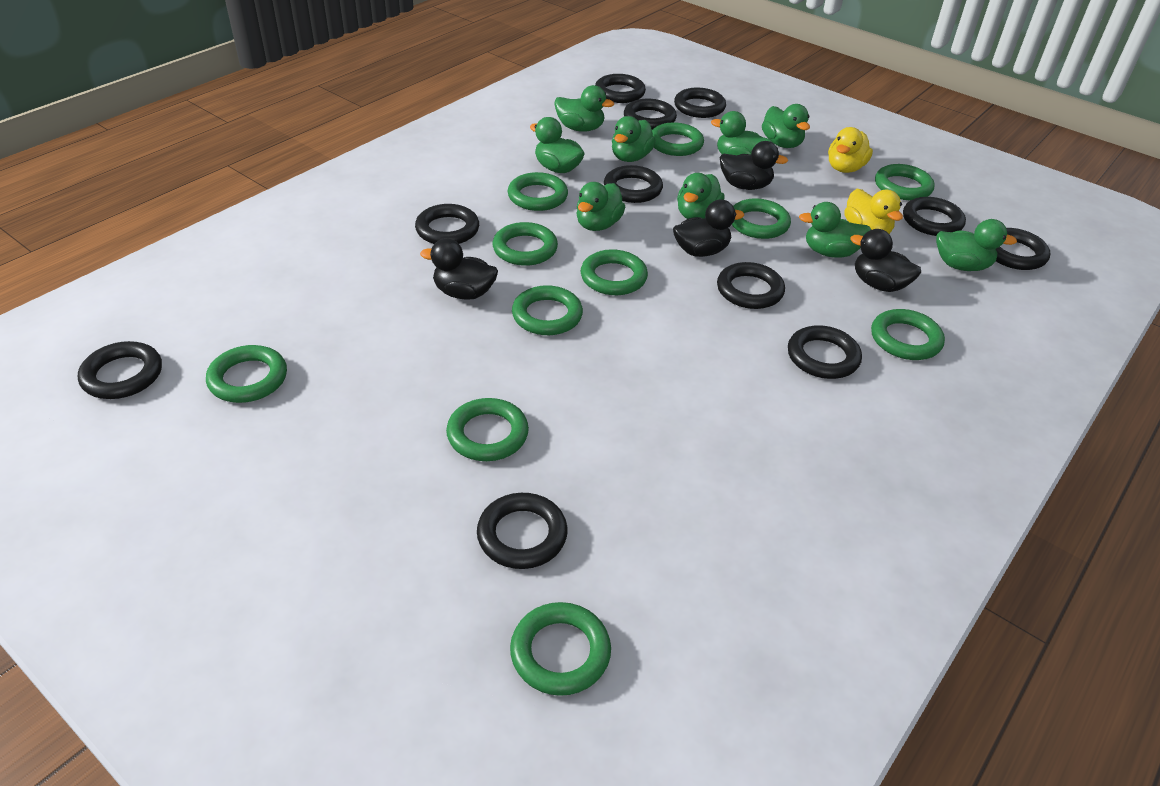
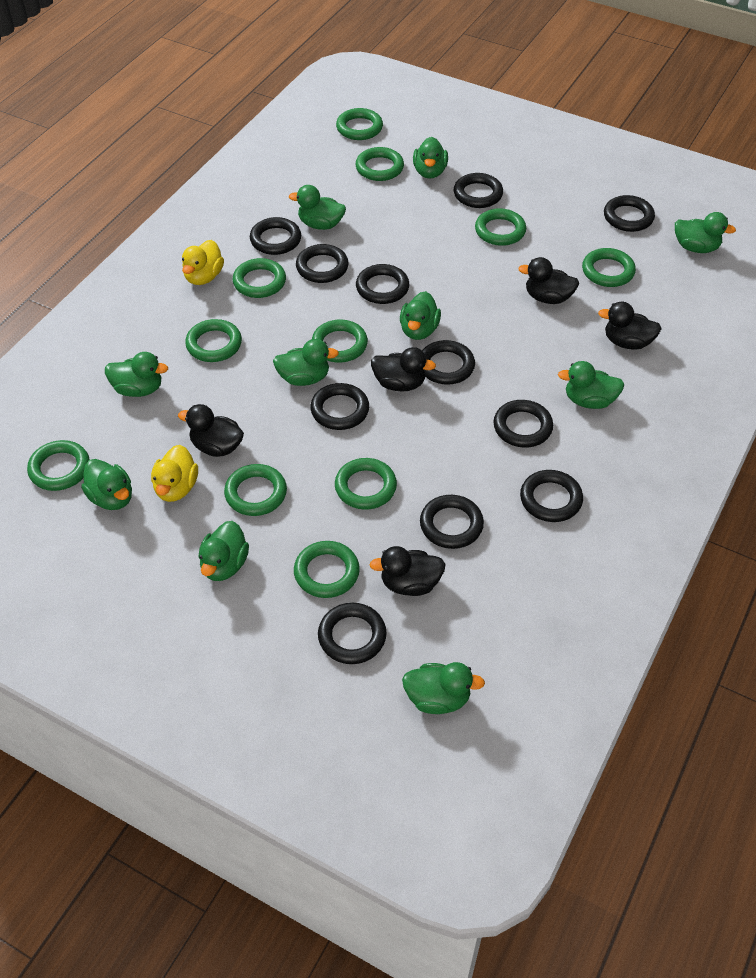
black duck: [420,238,498,300] [673,199,744,257] [720,141,788,190] [850,229,921,292] = 4 -> [178,404,244,457] [369,546,445,596] [371,347,436,392] [518,257,579,304] [598,302,662,350] = 5
green duck: [530,117,585,173] [554,85,614,132] [576,182,625,231] [612,116,656,162] [677,173,725,219] [711,111,771,155] [762,104,810,148] [799,202,871,258] [936,219,1017,271] = 9 -> [81,459,132,510] [105,352,168,397] [199,521,249,581] [273,339,339,386] [289,185,346,230] [400,291,441,340] [402,662,485,714] [413,137,448,179] [558,361,624,409] [675,212,736,253] = 10

